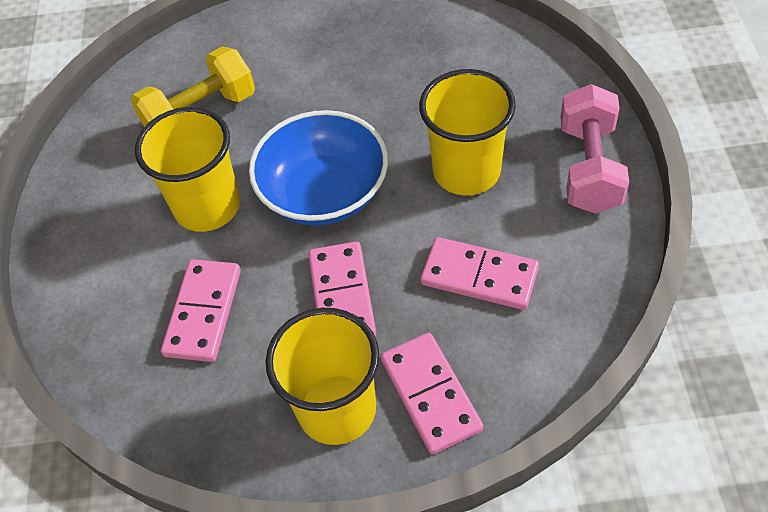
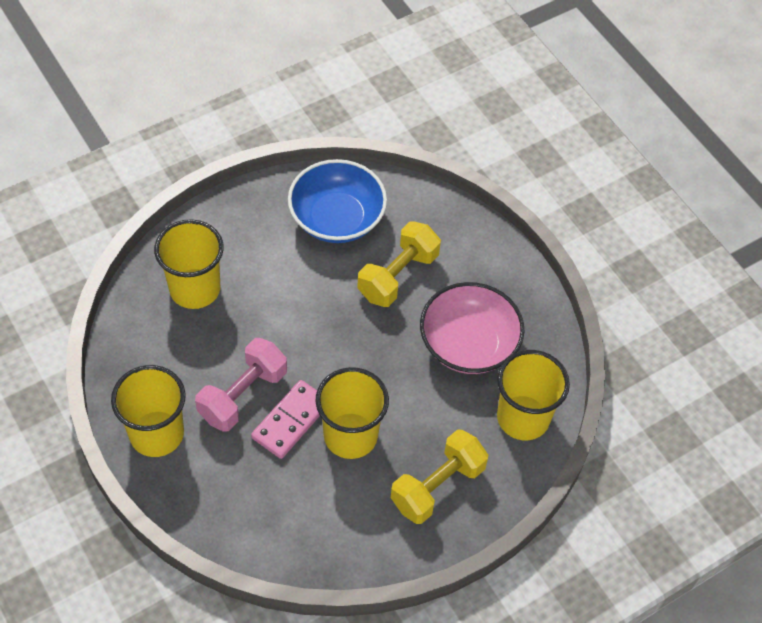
pink bowl: none = 0 -> [420,282,524,374] = 1
pink domino: [161,259,241,362] [308,241,376,336] [381,333,483,455] [421,237,539,310] = 4 -> [251,380,320,459] = 1
yellow cup: [135,107,240,232] [265,308,379,445] [419,69,516,195] = 3 -> [111,365,186,457] [154,219,224,309] [316,367,389,459] [497,350,570,440] = 4
yellow dumbbell: [131,46,255,127] = 1 -> [357,221,441,307] [391,429,488,524] = 2

